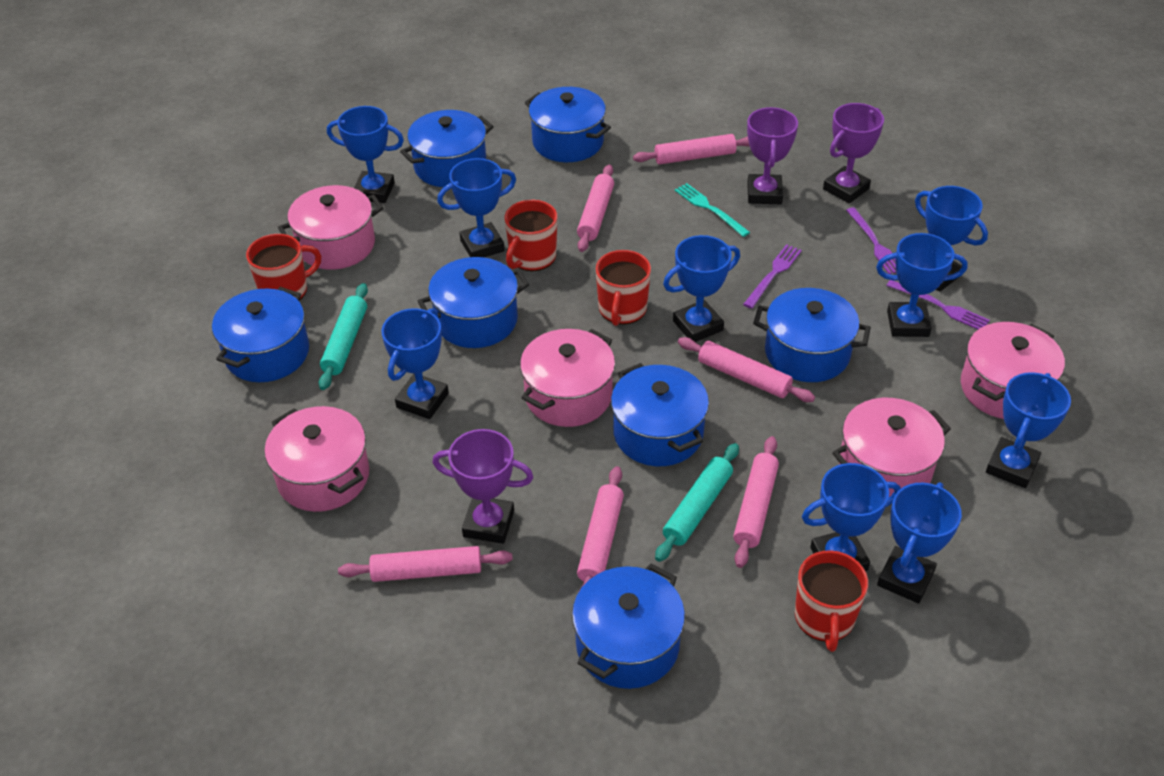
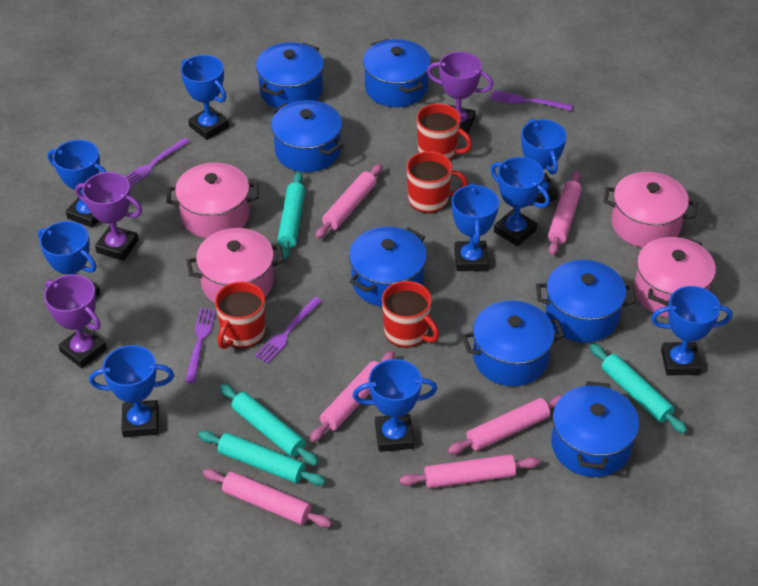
pink pot: [265,406,369,512] [278,185,383,270] [520,329,615,427] [832,398,951,497] [961,322,1065,419] = 5 -> [167,163,259,238] [186,228,284,303] [603,172,698,248] [634,236,716,318] = 4
purple fork: [743,244,802,309] [846,207,896,274] [886,280,990,329] = 3 -> [125,138,190,187] [185,308,216,383] [255,297,322,363] [490,90,573,111] = 4
turquoise fork: [675,183,750,237] = 1 -> none = 0
turquoise rolling pin: [319,283,368,390] [655,443,739,562] = 2 -> [198,431,326,486] [220,384,318,466] [277,172,305,260] [590,344,687,434] = 4

